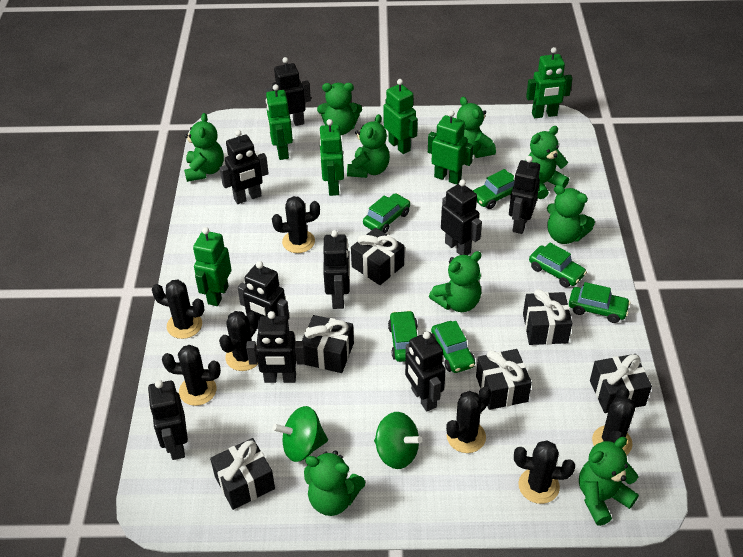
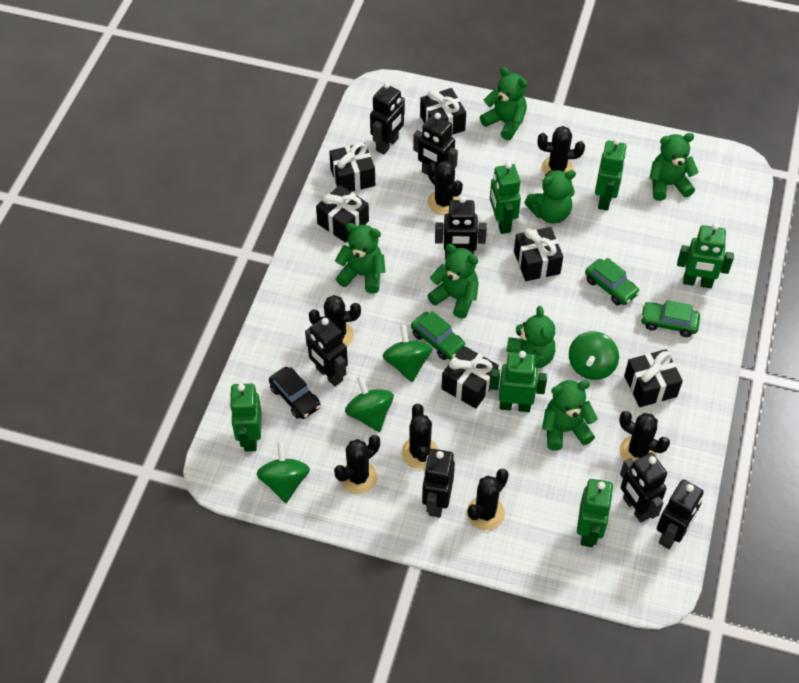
black car: none = 0 -> [269,367,321,419] = 1
black robot: [148,380,188,460] [220,130,269,204] [238,261,289,329] [246,311,306,383] [266,57,311,126] [323,230,350,309] [405,331,446,412] [441,180,482,255] [509,156,540,234] = 9 -> [305,316,348,387] [370,82,405,154] [413,113,458,175] [422,449,455,518] [435,196,487,260] [620,453,667,523] [657,480,704,549] = 7
green car: [363,193,410,233] [388,310,418,362] [431,321,475,373] [473,169,514,209] [529,243,587,287] [569,282,630,323] = 6 -> [411,311,466,360] [585,258,640,305] [641,300,700,337] = 3
green spinning top: [273,406,328,462] [374,412,423,469] = 2 -> [256,442,310,503] [345,375,394,432] [383,324,432,382] [569,331,619,380] = 4
green teddy bear: [184,113,224,182] [304,451,365,516] [317,83,362,135] [347,114,390,178] [429,251,481,312] [457,97,496,158] [525,126,569,199] [547,185,595,244] [579,437,639,526] = 9 -> [335,223,385,293] [427,244,479,319] [480,67,527,140] [506,306,555,368] [524,170,576,224] [542,380,598,451] [649,133,699,201] = 7

